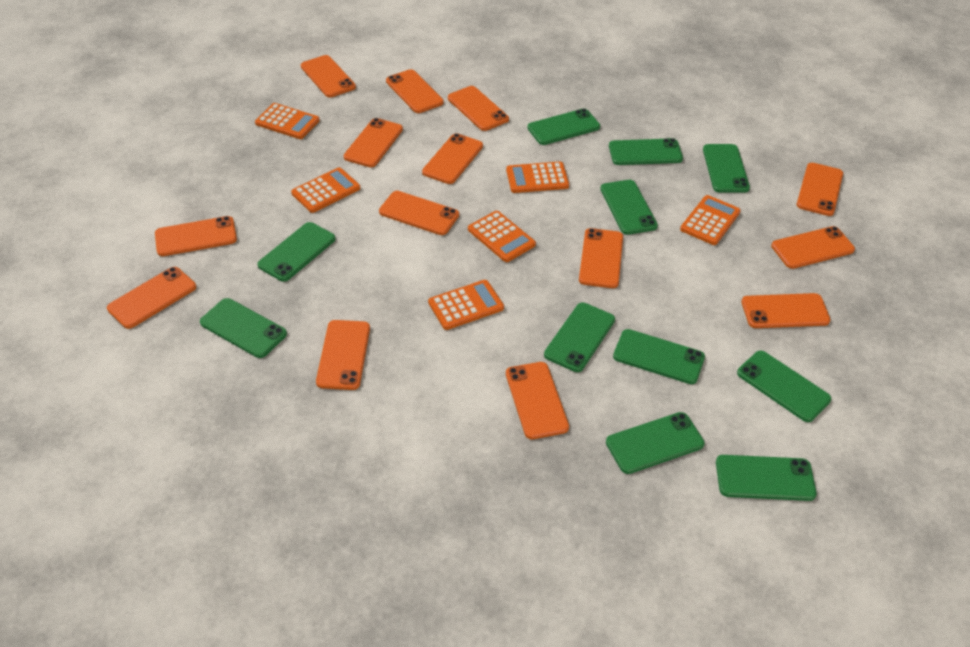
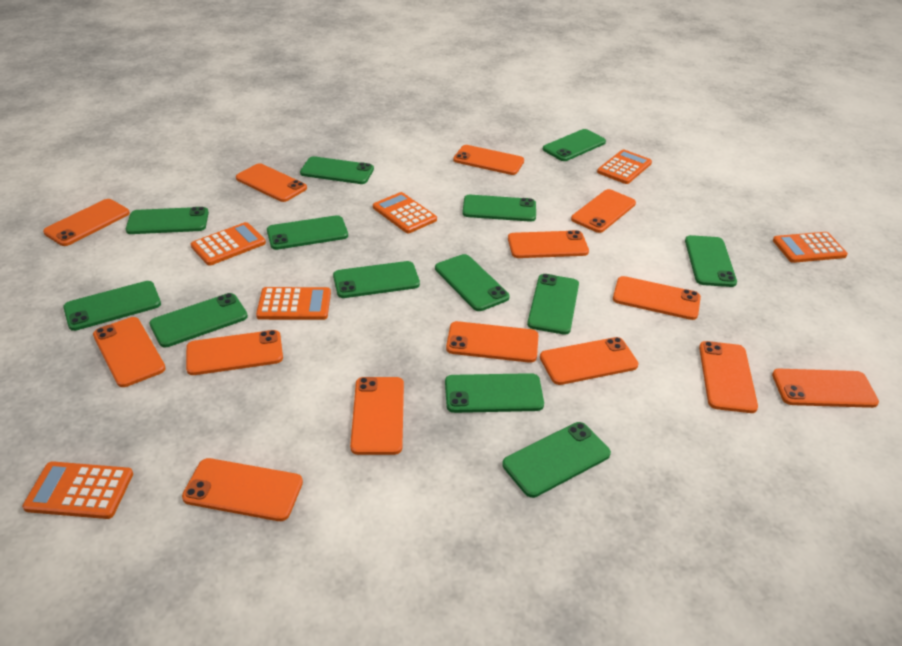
green phone: [200,298,287,358] [258,222,335,282] [527,108,600,145] [544,303,615,372] [600,180,658,235] [606,412,705,474] [609,138,683,165] [613,329,705,384] [703,144,750,193] [716,455,817,501] [737,350,831,422] = 11 -> [63,281,161,331] [126,207,209,234] [149,293,248,347] [267,215,348,250] [300,156,374,184] [333,261,420,298] [435,254,510,311] [445,373,544,413] [462,195,536,222] [502,422,611,498] [527,274,579,335] [543,129,606,161] [685,235,737,287] = 13

